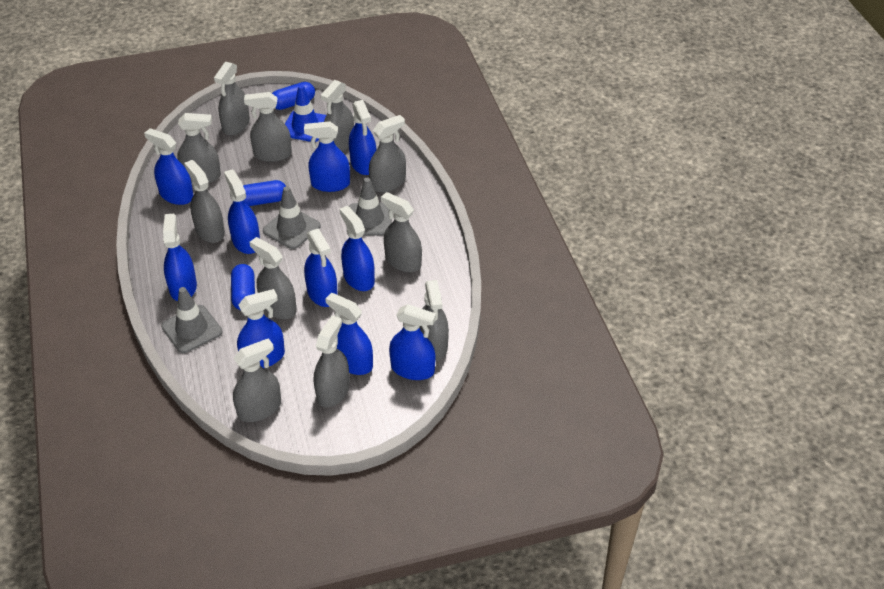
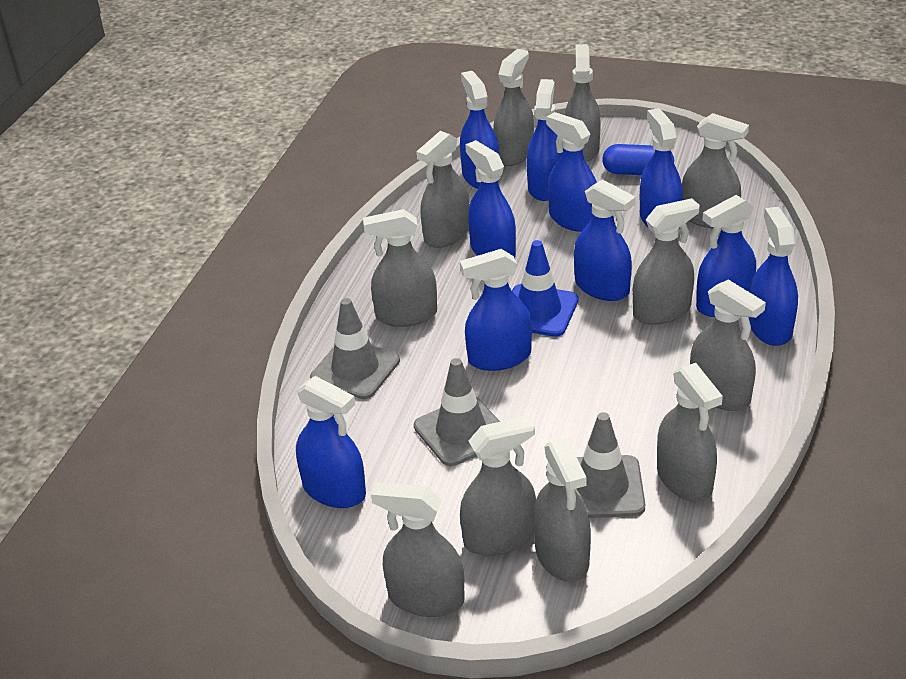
blue capsule: [231,264,255,310] [243,180,286,206] [272,82,315,110] = 3 -> [602,144,674,175] = 1

